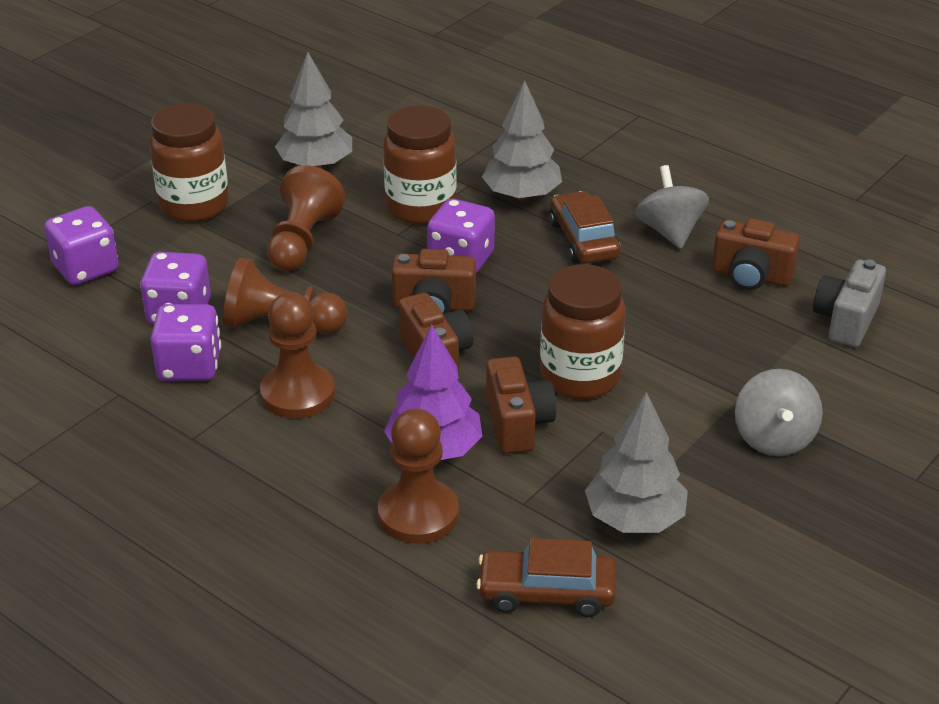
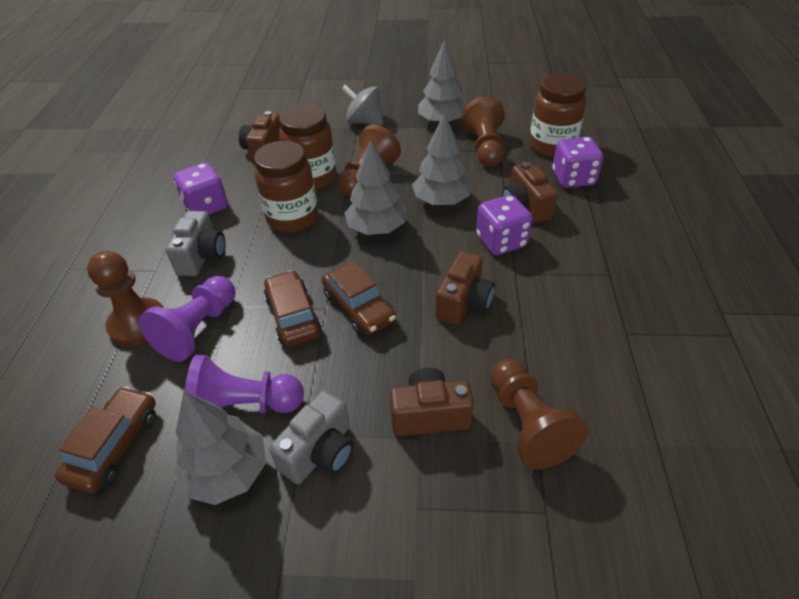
brown car: [476,538,616,617] [549,191,620,264] = 2 -> [55,386,156,493] [264,270,322,347] [322,261,396,335] = 3
grey camera: [813,260,886,347] = 1 -> [166,211,226,276] [269,390,354,484] = 2
grey spinning top: [635,165,709,249] [735,369,823,456] = 2 -> [342,84,383,125] = 1
grey tree: [275,52,352,169] [482,80,562,201] [585,392,688,533] = 3 -> [173,391,266,505] [344,140,407,235] [412,113,472,206] [418,39,466,124] = 4
purple dice: [44,206,119,285] [140,252,211,325] [150,304,221,381] [427,199,495,273] = 4 -> [174,163,228,215] [476,195,533,255] [552,137,603,188] = 3
purple pawn: none = 0 -> [139,276,235,362] [185,355,304,413] = 2
purple tree: [384,325,482,460] = 1 -> none = 0

